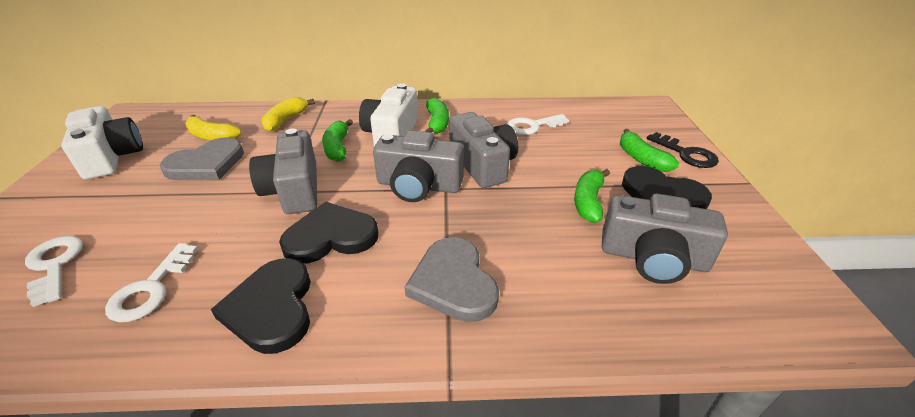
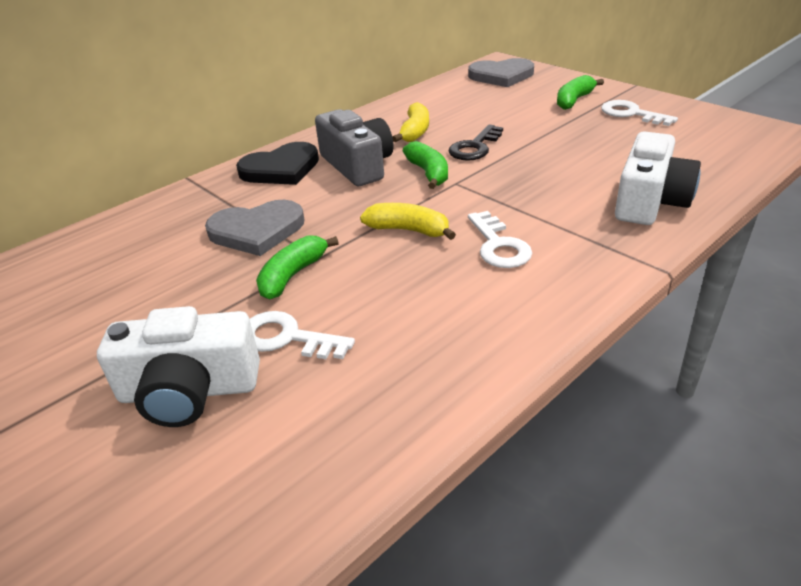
black heart: [211,258,311,354] [279,202,378,264] [622,166,712,209] = 3 -> [236,142,319,185] = 1
green banana: [322,119,353,162] [425,98,449,134] [574,169,610,223] [620,129,679,172] = 4 -> [256,235,339,300] [403,141,448,189] [557,75,604,110] = 3
grey camera: [249,128,318,214] [373,130,464,202] [449,112,518,188] [602,194,728,284] = 4 -> [315,109,394,186] = 1

